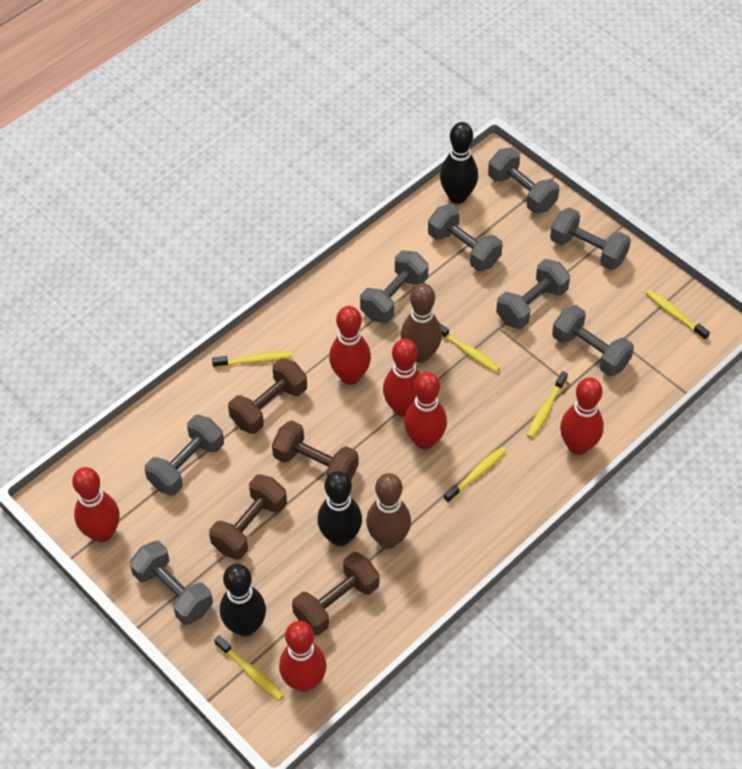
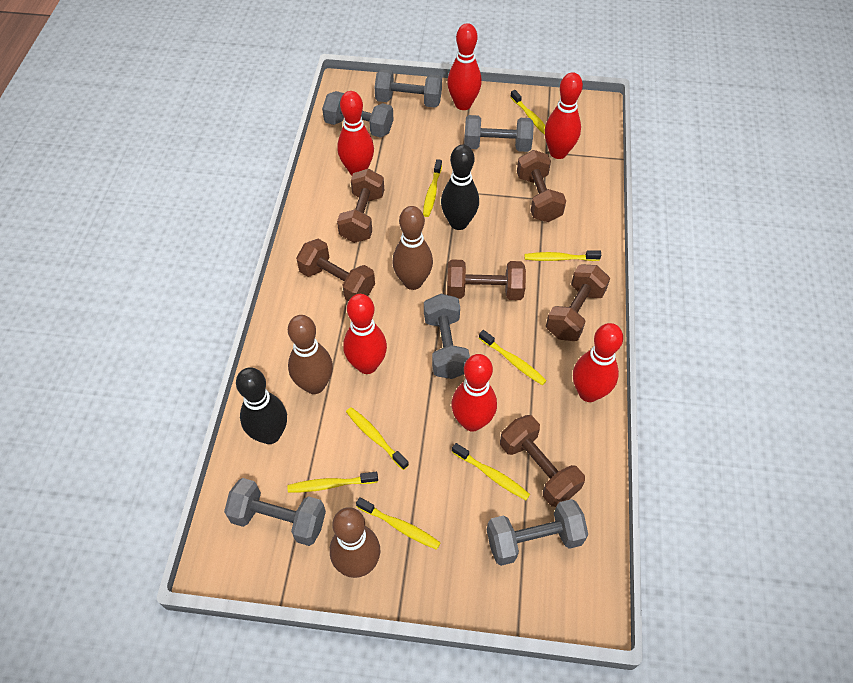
black bowling pin: [220,564,266,637] [317,471,362,546] [440,122,478,204] = 3 -> [236,367,287,444] [441,145,479,230] = 2
brown bowling pin: [366,473,411,548] [401,283,442,363] = 2 -> [288,315,333,394] [330,507,380,578] [392,206,433,290] = 3
brown dumbbell: [209,474,287,560] [228,358,307,434] [272,420,359,480] [292,552,379,635] = 4 -> [296,239,375,301] [337,169,384,243] [447,259,526,300] [500,415,585,507] [517,150,566,222] [546,265,610,341] = 6
grey dumbbell: [130,541,213,625] [145,415,224,496] [360,250,429,323] [428,204,502,271] [488,147,559,214] [496,259,570,329] [550,207,631,270] [552,305,634,376] = 8 -> [224,478,326,546] [322,91,394,138] [374,69,442,108] [424,294,470,379] [464,115,534,152] [487,499,588,566] = 6
yellow toothbrush: [212,351,292,368] [214,636,284,701] [439,323,500,372] [444,447,506,503] [526,371,568,439] [646,289,710,340] = 6 -> [287,472,378,493] [346,407,409,470] [356,497,441,550] [423,159,442,217] [452,443,530,500] [479,330,547,385] [510,90,546,135] [524,250,601,261] = 8

